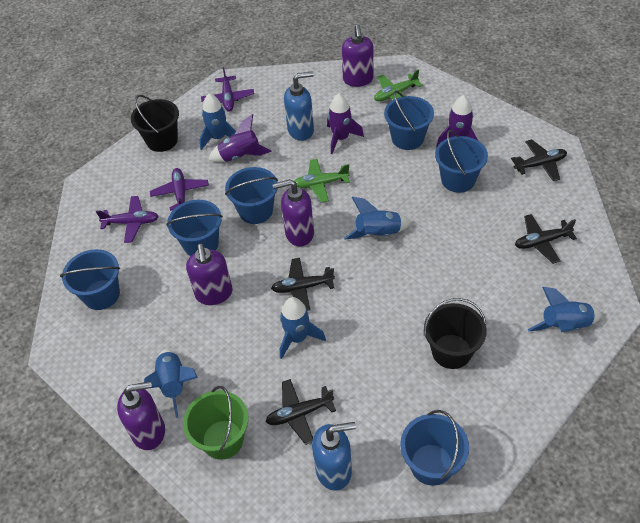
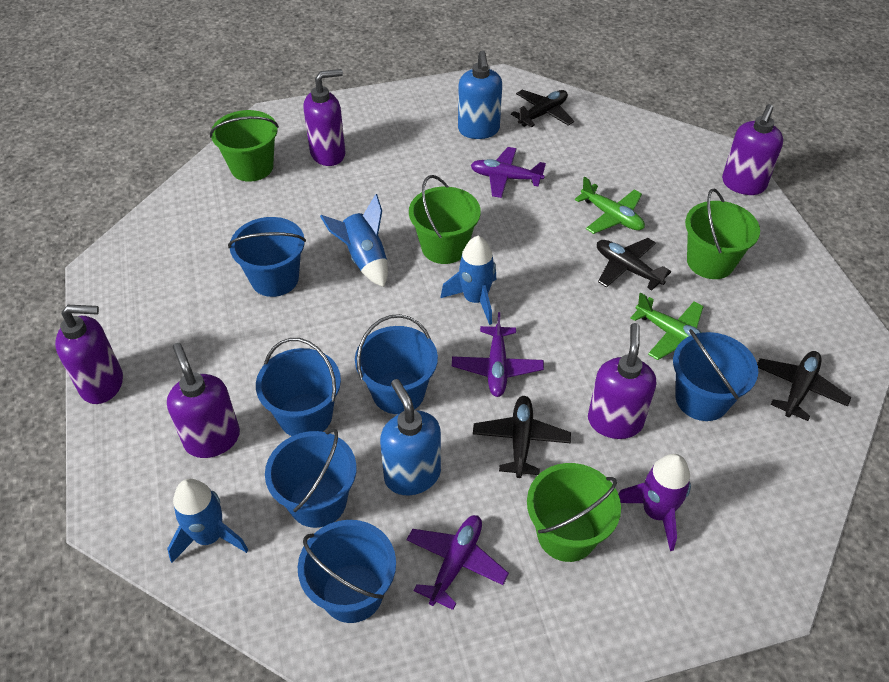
black bucket: [131,95,179,152] [424,298,487,369] = 2 -> none = 0
blue rocket: [144,349,198,418] [200,93,236,150] [280,297,326,359] [344,197,411,239] [528,287,602,332] = 5 -> [167,479,248,563] [320,194,388,287] [441,236,496,325] = 3
green bucket: [183,386,249,460] = 1 -> [210,110,279,182] [409,175,481,264] [527,463,621,562] [685,188,760,279] = 4
purple rocket: [208,114,271,162] [327,94,364,154] [436,95,478,147] = 3 -> [618,454,691,551] = 1
purple soap dispenser: [117,381,165,450] [186,244,232,305] [272,179,314,247] [342,24,374,87] = 4 -> [55,305,123,404] [167,343,240,458] [303,69,345,166] [588,323,656,439] [722,104,783,195] = 5

